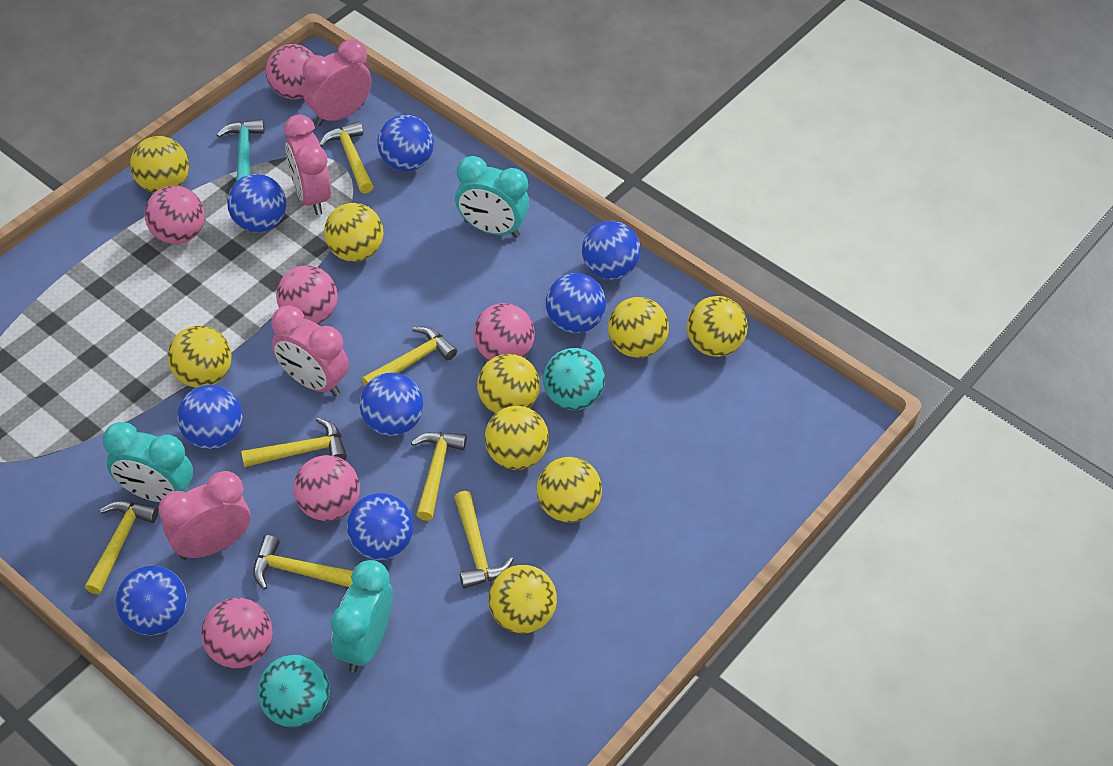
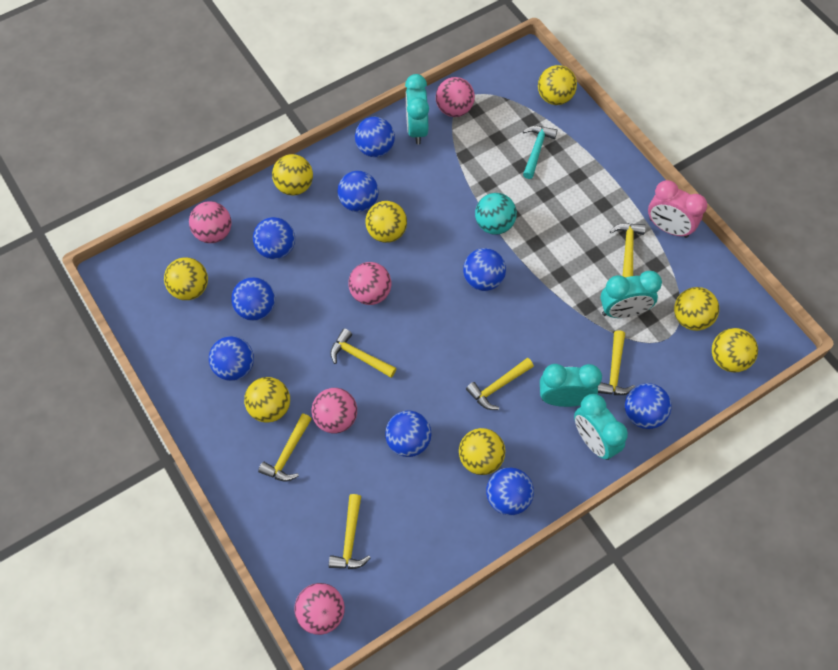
blue ball: [116,566,187,636] [177,385,243,449] [227,174,286,232] [346,493,413,560] [360,373,423,436] [377,115,434,171] [546,273,606,333] [582,221,641,280] = 8 -> [209,336,254,381] [231,277,275,321] [253,217,295,259] [337,171,379,212] [355,117,395,157] [385,410,431,457] [463,248,506,291] [486,467,534,516] [625,383,671,429] = 9
pink ball: [145,185,205,244] [201,598,273,669] [266,44,315,99] [276,265,338,324] [294,455,360,521] [473,303,535,360] = 6 -> [189,201,232,243] [294,583,345,635] [312,388,357,433] [348,262,391,305] [436,77,475,117] = 5
pink clock: [159,471,250,560] [271,305,349,396] [284,115,331,215] [302,39,372,126] = 4 -> [648,180,707,238] = 1
turquoise ball: [258,655,330,728] [543,348,605,410] = 2 -> [475,193,517,235] = 1
turquoise clock: [103,422,193,503] [331,560,393,673] [455,156,529,238] = 3 -> [405,74,429,144] [540,364,602,407] [574,394,628,460] [600,271,662,318] = 4
yellow ball: [130,136,189,193] [168,326,232,388] [324,203,383,262] [477,354,540,414] [485,406,549,470] [488,565,557,634] [537,457,602,523] [608,297,669,358] [687,296,748,357] = 9 -> [164,257,208,300] [244,377,290,423] [272,154,313,195] [365,201,407,243] [459,428,505,475] [538,65,577,105] [674,287,719,331] [712,328,758,372] = 8
yellow hammer: [84,501,159,594] [241,417,347,467] [253,535,353,590] [320,121,374,194] [362,326,457,386] [411,432,467,521] [454,491,514,589] = 7 -> [258,413,312,481] [329,494,371,569] [330,328,397,378] [466,358,534,410] [598,330,635,395] [610,223,646,278] = 6

